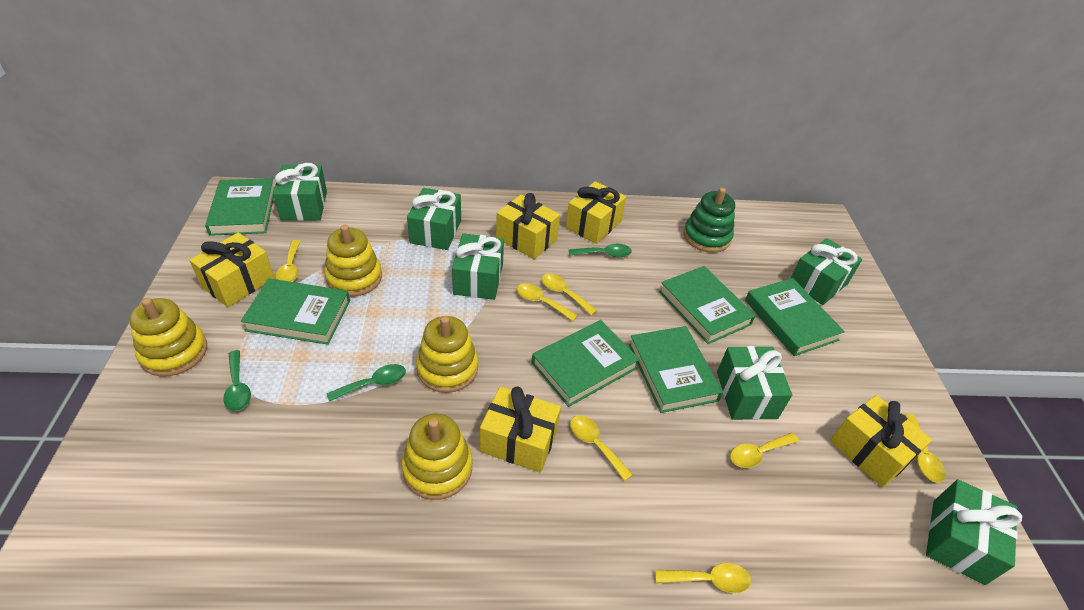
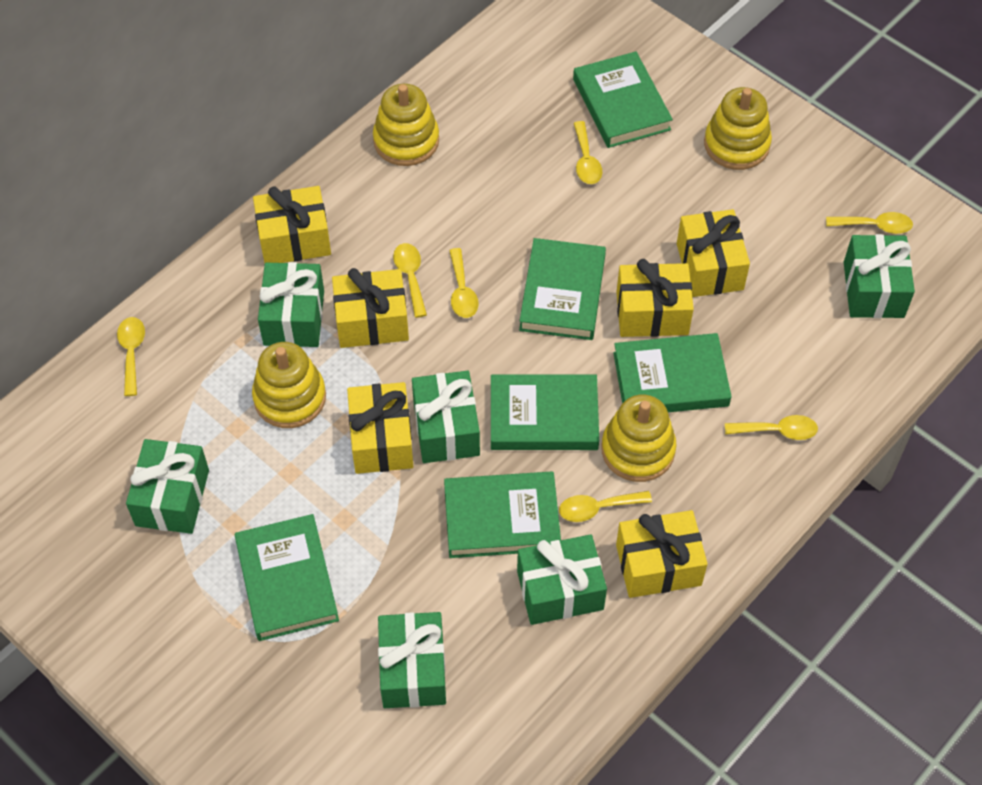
green spoon: [223,350,251,411] [326,364,406,402] [569,244,632,257] = 3 -> none = 0
green stacking toy: [683,188,735,253] = 1 -> none = 0
yellow gift: [189,233,274,307] [480,386,561,473] [496,193,560,259] [566,181,626,244] [830,395,932,488] = 5 -> [253,186,331,263] [332,268,409,348] [347,382,413,474] [616,510,708,598] [617,259,694,337] [677,209,750,297] = 6

